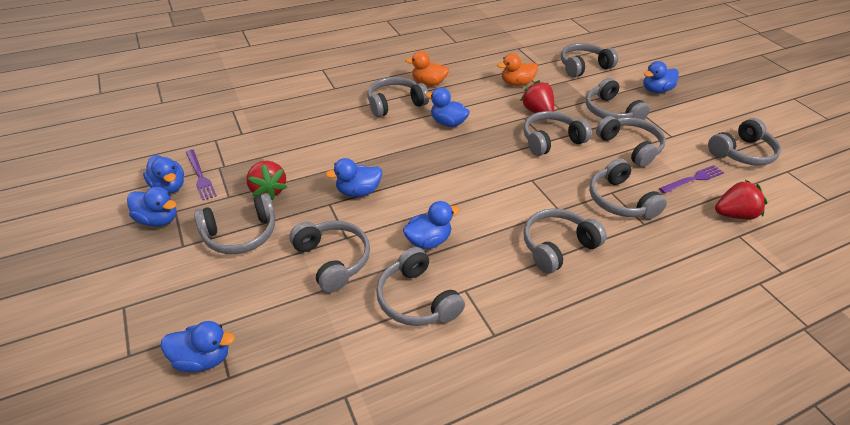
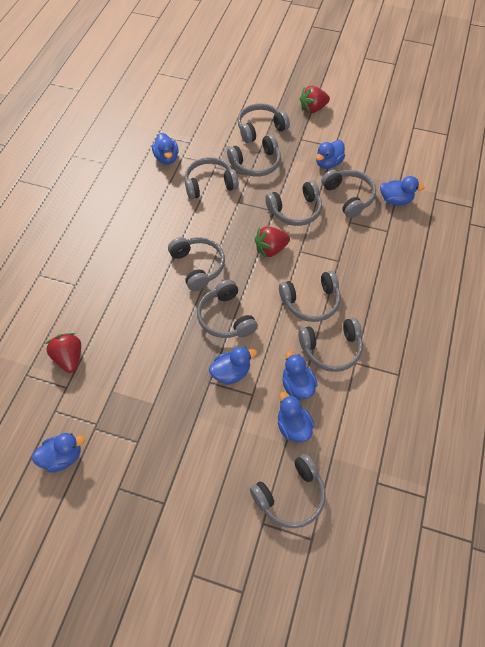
grey headphones: [194,193,275,254] [289,221,370,293] [368,77,429,117] [376,247,465,326] [523,111,592,156] [523,208,607,274] [561,43,618,77] [586,78,650,120] [589,158,667,219] [596,116,666,167] [708,118,781,166] = 11 -> [168,237,225,291] [185,157,239,199] [197,280,258,338] [227,134,281,177] [238,103,290,143] [250,454,326,528] [265,181,322,226] [279,271,341,322] [298,318,363,372] [321,169,376,218] = 10
orange duck: [405,51,449,86] [497,53,538,86] = 2 -> none = 0
purple fork: [186,149,217,200] [659,165,724,193] = 2 -> none = 0

